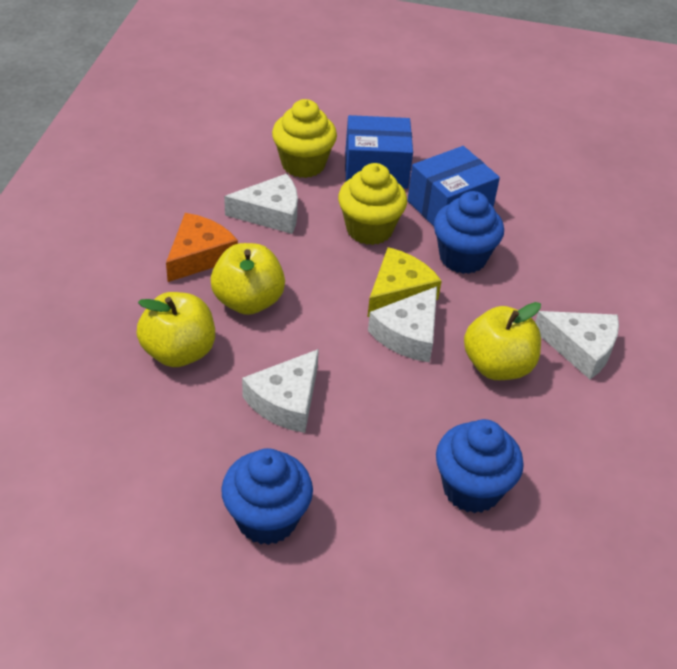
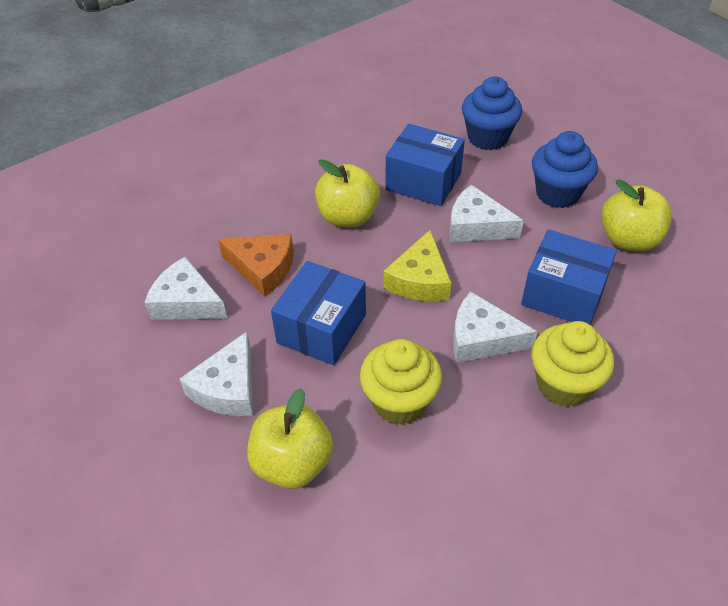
blue box: [345,115,413,189] [407,146,500,226] = 2 -> [271,261,366,365] [385,124,465,206] [521,229,617,325] = 3
blue cupcake: [221,448,313,545] [434,191,504,274] [436,419,524,513] = 3 -> [462,77,522,150] [532,131,598,208] = 2

